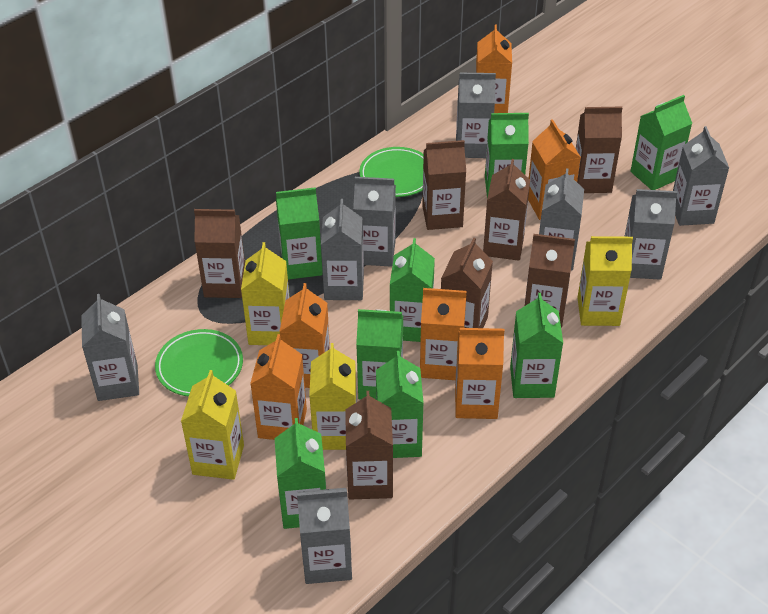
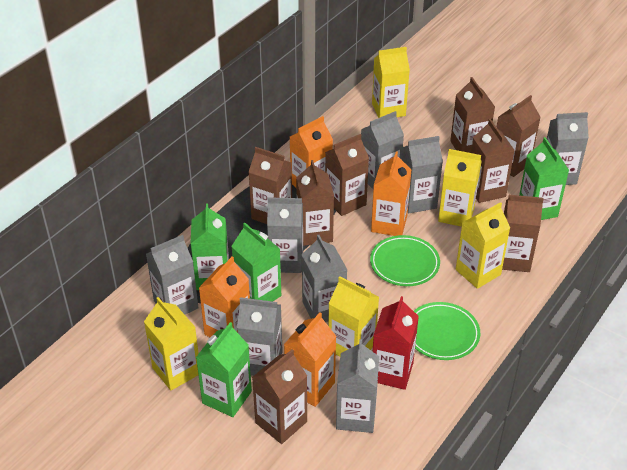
brown carton: [194,209,245,298] [345,391,393,499] [422,140,466,230] [441,238,493,328] [483,159,530,261] [525,234,575,328] [576,107,622,193] = 7 -> [249,147,292,224] [252,349,307,444] [296,160,334,246] [325,134,369,216] [450,77,495,153] [471,119,515,203] [497,95,541,177] [502,195,544,272] = 8
green carton: [275,418,326,529] [276,187,323,280] [356,309,403,399] [376,351,424,458] [390,238,435,342] [485,113,529,198] [510,293,563,398] [630,95,692,190] = 8 -> [190,203,229,290] [196,322,252,417] [231,222,281,301] [519,137,569,220] = 4
orange carton: [250,334,307,440] [279,283,330,388] [420,288,466,380] [455,328,504,419] [475,25,512,113] [528,119,581,220] = 6 -> [199,256,250,337] [284,312,336,407] [290,116,333,187] [371,151,412,236] = 4
red carton: none = 0 -> [373,296,419,390] = 1
yellow carton: [181,370,244,480] [241,242,290,345] [309,343,357,450] [577,236,633,326] = 4 -> [144,297,199,390] [328,276,379,357] [372,47,410,118] [438,149,482,227] [456,202,510,289] = 5

